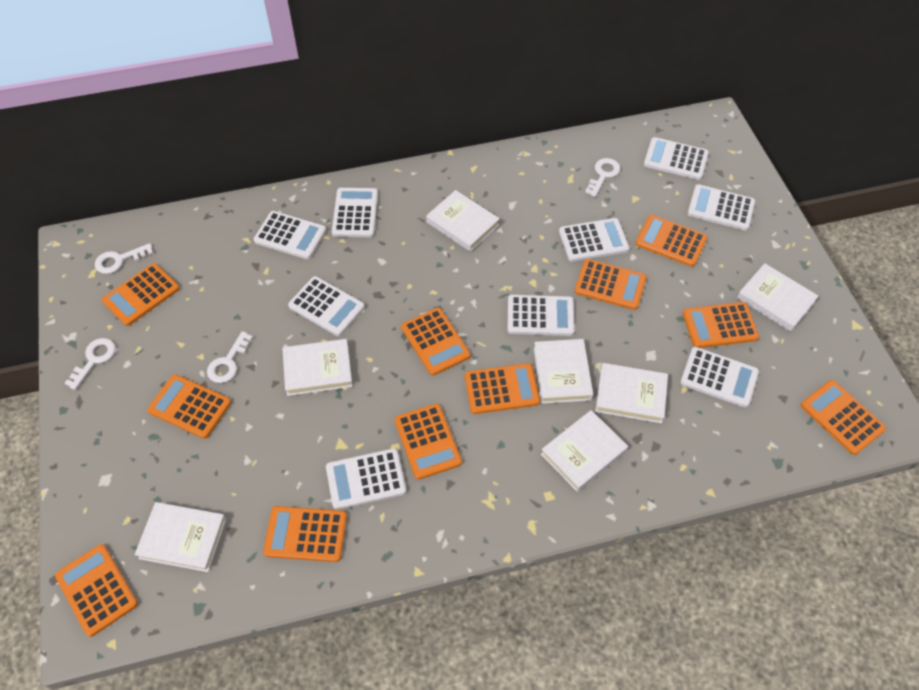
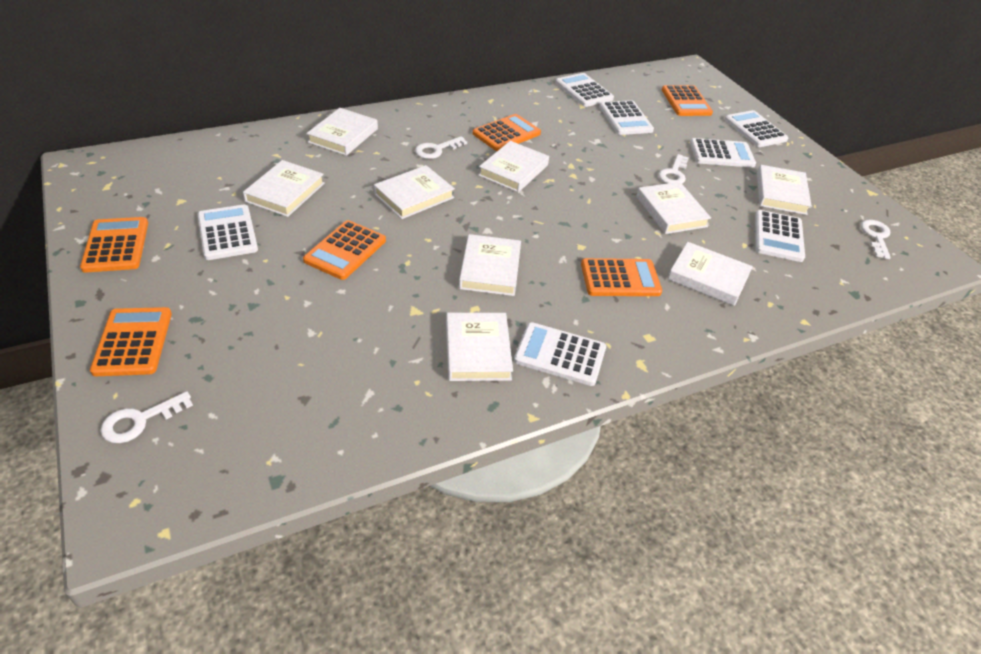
orange calculator: [55,544,138,637] [102,263,180,326] [147,374,231,439] [263,506,347,562] [395,404,462,480] [401,308,471,376] [465,363,540,414] [574,259,647,310] [635,215,708,267] [683,302,759,348] [801,380,886,455] = 11 -> [80,217,148,273] [90,307,172,376] [303,220,386,280] [473,114,541,151] [581,258,662,296] [662,85,713,116] = 6
white book: [135,502,226,572] [282,339,353,396] [426,190,500,252] [534,339,593,404] [541,410,628,492] [595,363,668,424] [737,263,818,332] = 7 -> [243,160,325,217] [307,108,378,156] [374,165,455,219] [446,313,513,381] [459,234,521,296] [478,141,549,192] [636,182,711,234] [668,242,753,306] [757,165,812,215] = 9
white calculator: [254,211,326,259] [288,276,365,336] [326,448,406,510] [332,188,378,237] [508,295,575,336] [559,218,629,262] [644,137,709,180] [680,347,759,408] [688,184,755,231] = 9 -> [198,205,258,260] [514,322,606,386] [556,73,614,107] [599,100,654,135] [690,138,756,168] [725,110,788,147] [755,210,805,262] = 7

